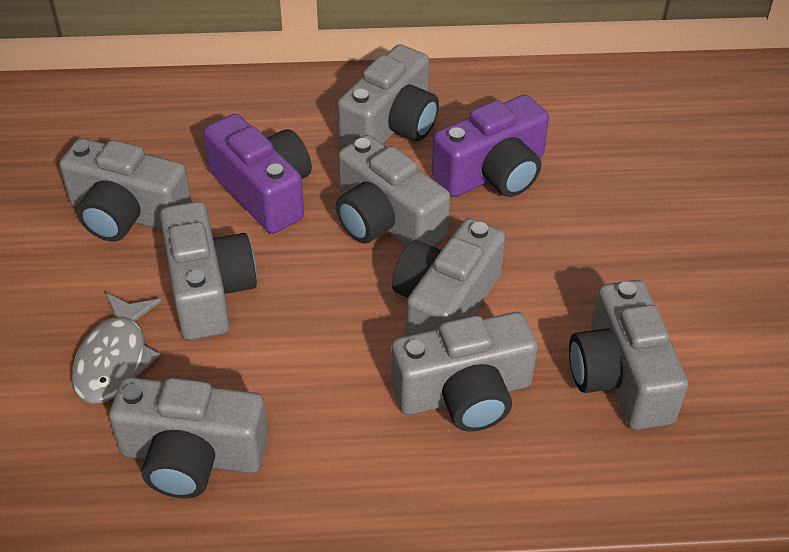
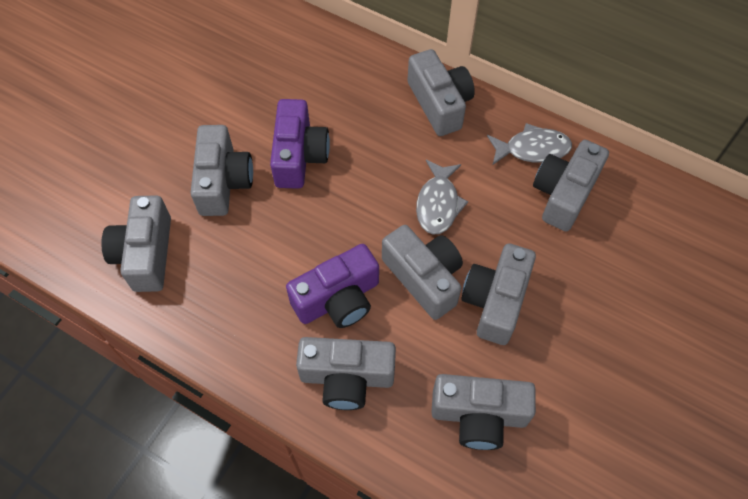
grey fish: [72,293,161,404] = 1 -> [416,160,468,235] [487,123,572,165] = 2

